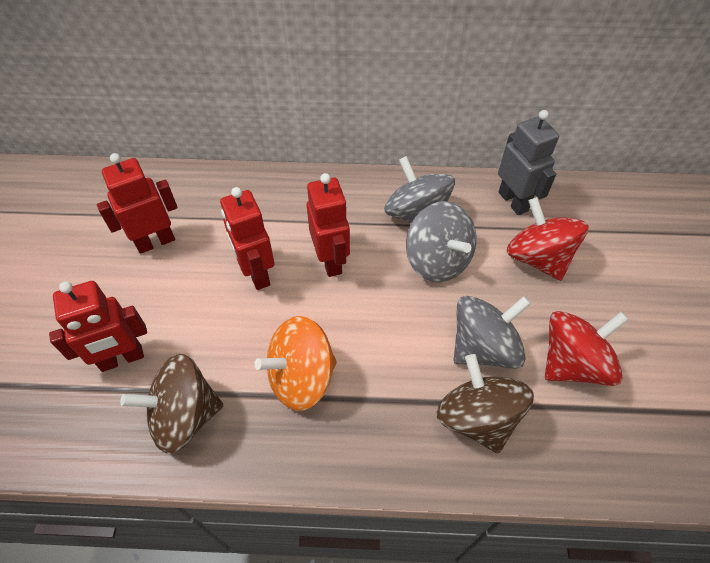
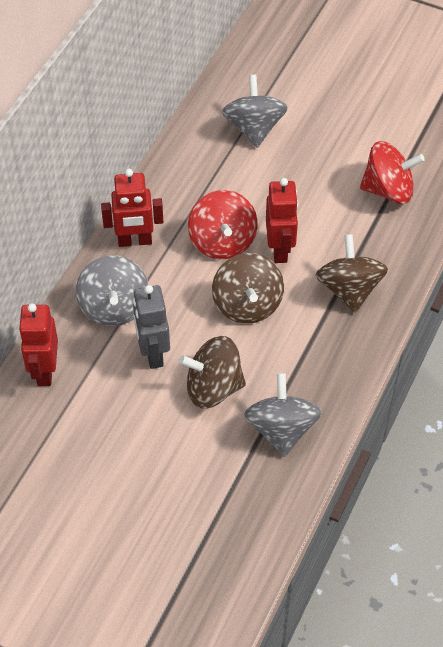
brown spinning top: [120,354,224,454] [436,354,534,454] = 2 -> [179,336,246,409] [212,253,284,324] [316,234,388,313] = 3
orange spinning top: [255,316,337,411] = 1 -> none = 0
red robot: [49,281,147,372] [97,153,178,254] [220,187,275,290] [307,173,350,277] = 4 -> [19,303,58,386] [101,169,163,247] [266,178,298,263] = 3

